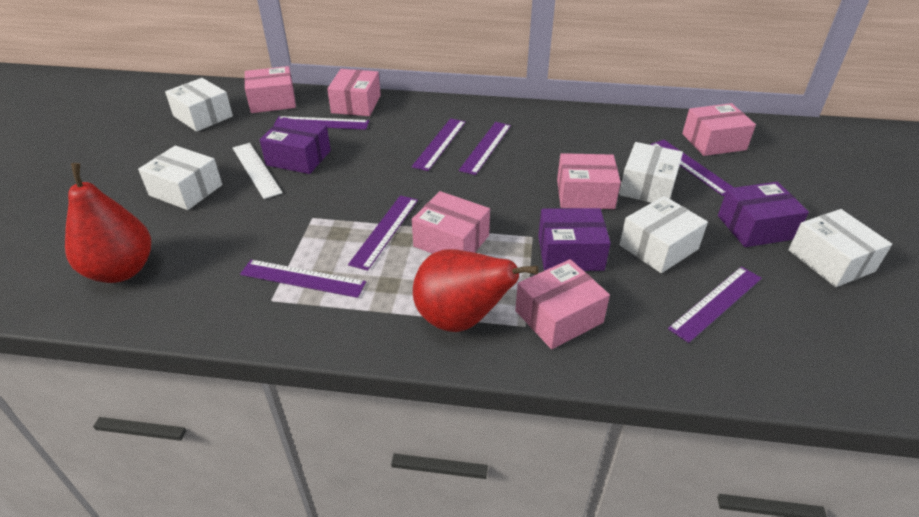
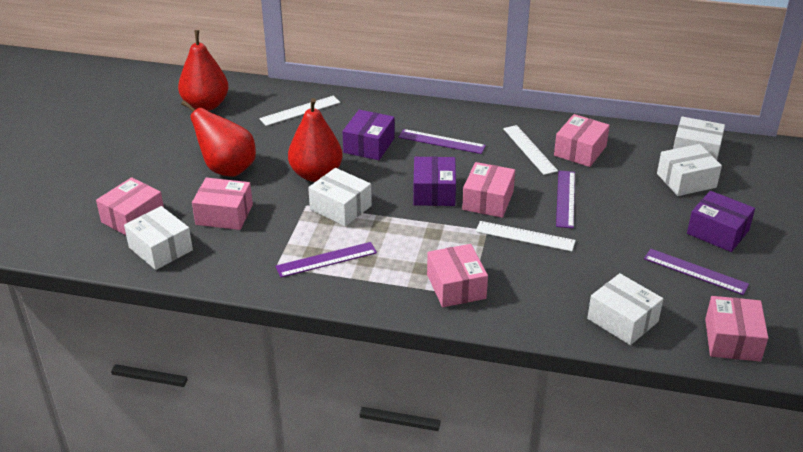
purple ruler: [240,260,366,298] [274,116,369,130] [348,195,418,271] [412,118,466,171] [459,122,511,175] [650,140,734,196] [668,266,762,343] = 7 -> [275,242,377,278] [398,129,486,154] [556,171,575,228] [644,249,749,295] = 4
red pear: [65,163,151,283] [413,249,539,332] = 2 -> [178,30,229,111] [181,100,256,177] [288,98,343,182] = 3
white ruler: [233,143,283,199] = 1 -> [259,96,341,126] [476,221,576,252] [503,125,558,175] = 3

